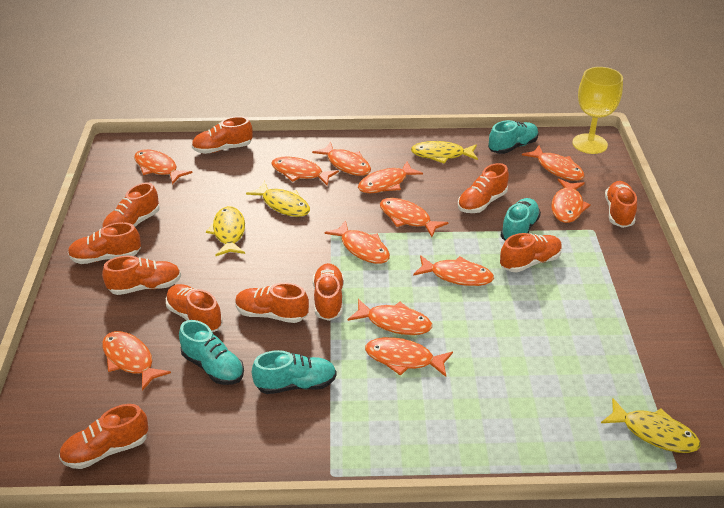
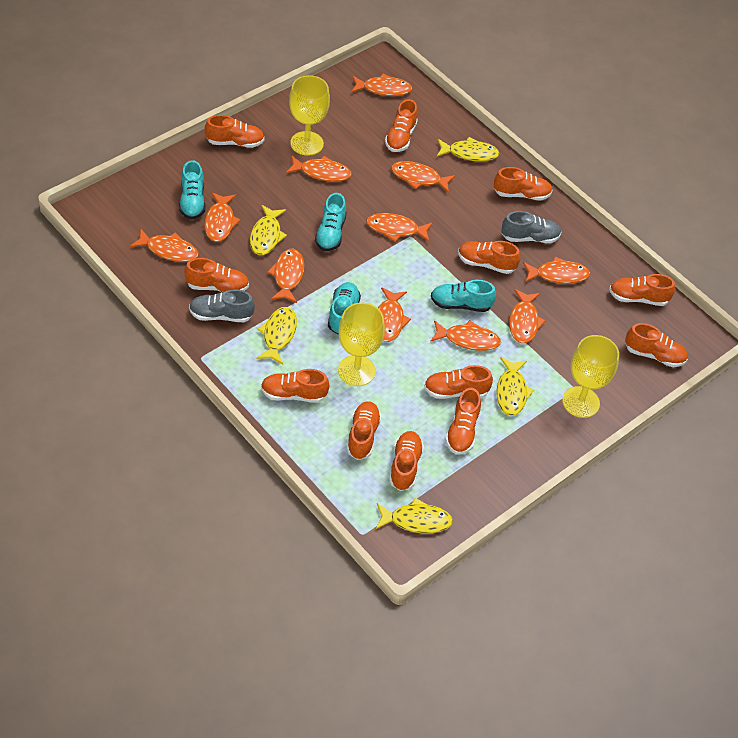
grey shoe: none = 0 -> [189,290,255,322] [501,211,561,243] = 2
orange fish: [102,331,171,391] [134,149,193,185] [271,157,339,186] [312,142,371,176] [324,220,390,264] [348,299,432,335] [358,162,423,193] [365,337,453,377] [380,198,448,237] [413,255,494,286] [522,145,584,181] [552,179,591,223] = 12 -> [130,229,199,262] [204,192,241,242] [267,249,304,303] [286,155,352,182] [351,74,412,96] [366,213,433,242] [378,287,411,342] [391,161,455,193] [430,320,501,351] [509,289,546,343] [523,257,590,284] = 11
orange shoe: [59,404,148,469] [68,222,141,264] [102,183,159,228] [102,256,181,295] [166,284,223,332] [192,116,252,154] [235,283,309,323] [313,263,344,321] [458,163,509,213] [500,233,562,272] [605,181,637,228] = 11 -> [184,258,249,292] [205,115,265,148] [261,369,329,403] [347,401,381,460] [385,99,418,152] [389,431,424,491] [424,365,493,399] [445,388,481,454] [458,241,520,274] [494,167,553,201] [609,274,675,306] [625,323,688,367] = 12
yellow fish: [206,206,245,256] [246,181,310,217] [411,141,478,163] [601,398,700,453] = 4 -> [250,205,287,255] [257,307,297,365] [376,498,453,533] [437,137,500,161] [496,357,534,416] = 5
yellow goblet: [573,67,623,154] = 1 -> [289,75,330,156] [338,302,385,386] [562,335,619,418] = 3

